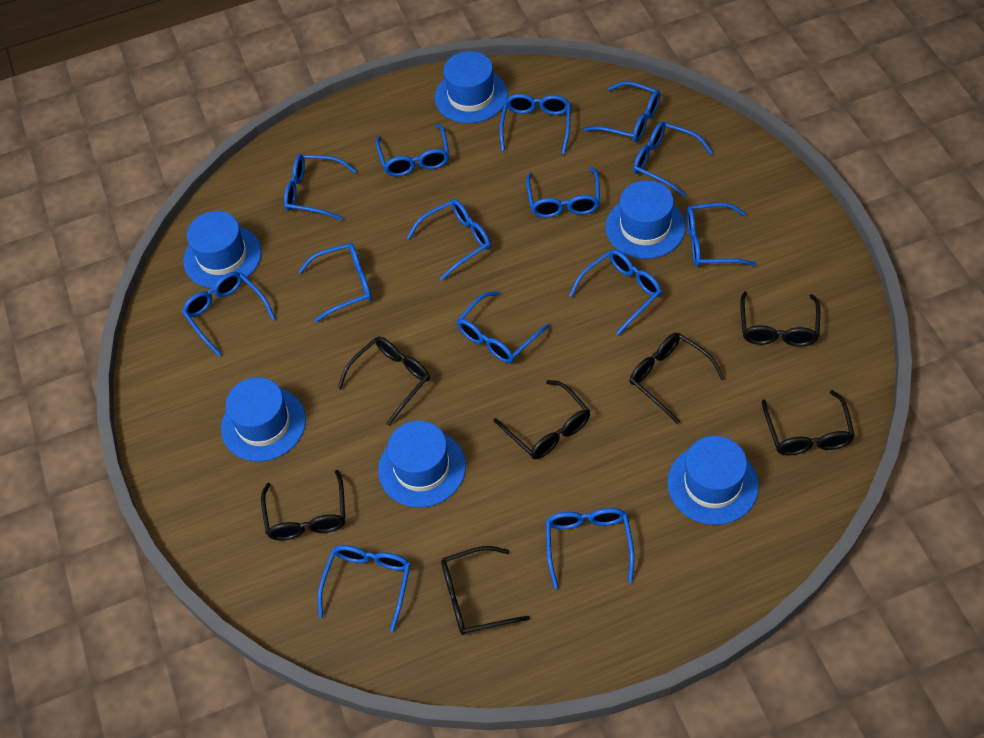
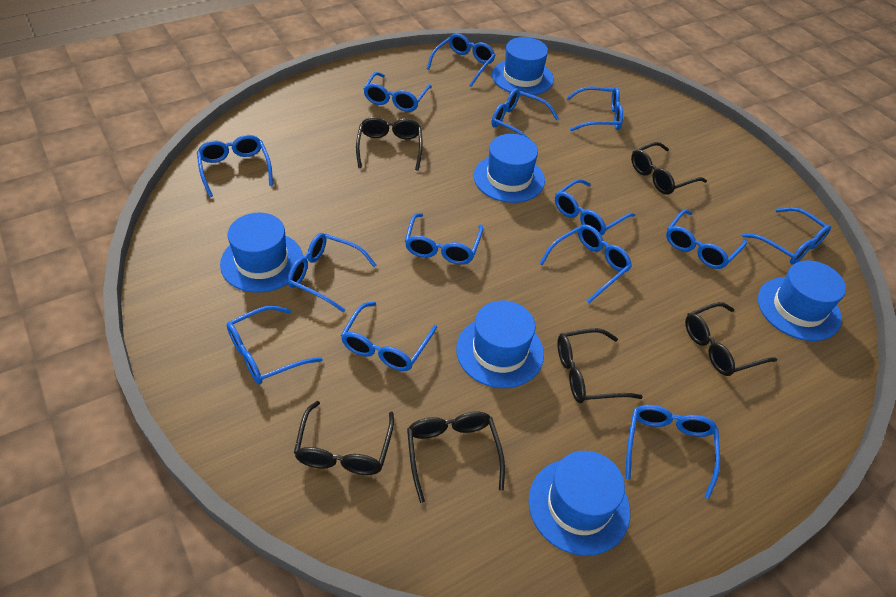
black glasses: [261,470,345,540] [338,337,430,426] [441,546,530,635] [494,380,590,459] [630,332,725,424] [740,291,820,347] [762,390,855,456] = 7 -> [294,401,394,475] [356,117,423,171] [407,411,505,503] [557,328,643,403] [631,142,707,195] [685,302,777,376] = 6

